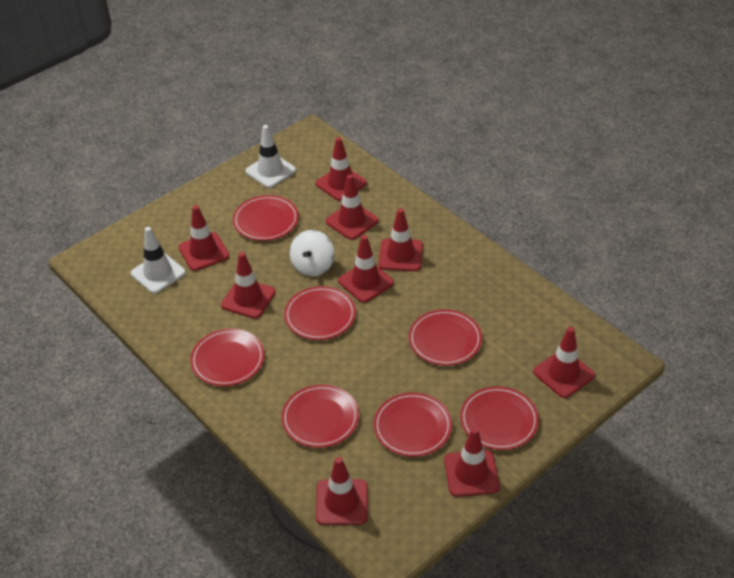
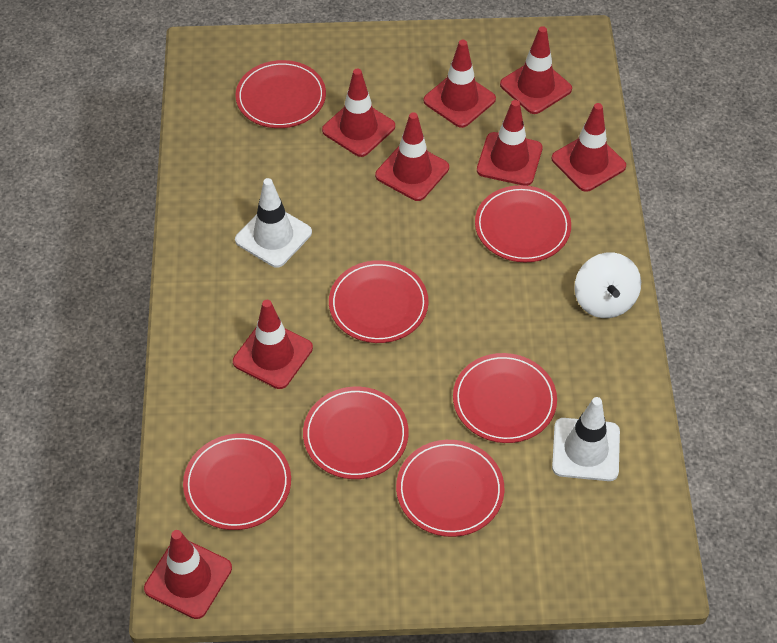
red traffic cone: [179,205,229,271] [221,252,276,319] [316,137,367,201] [316,457,368,525] [326,174,379,240] [338,235,394,303] [379,208,423,271] [444,427,500,497] [533,327,595,398] = 9 -> [144,530,232,619] [233,300,313,389] [322,69,395,157] [375,112,449,201] [424,40,496,128] [477,100,543,186] [500,26,572,114] [552,103,626,192] = 8

